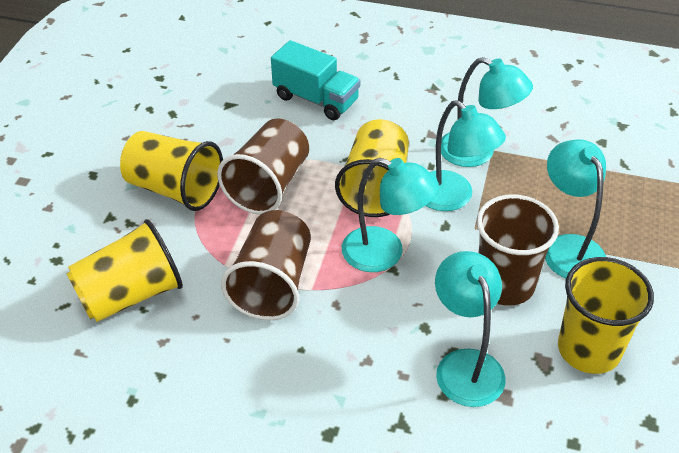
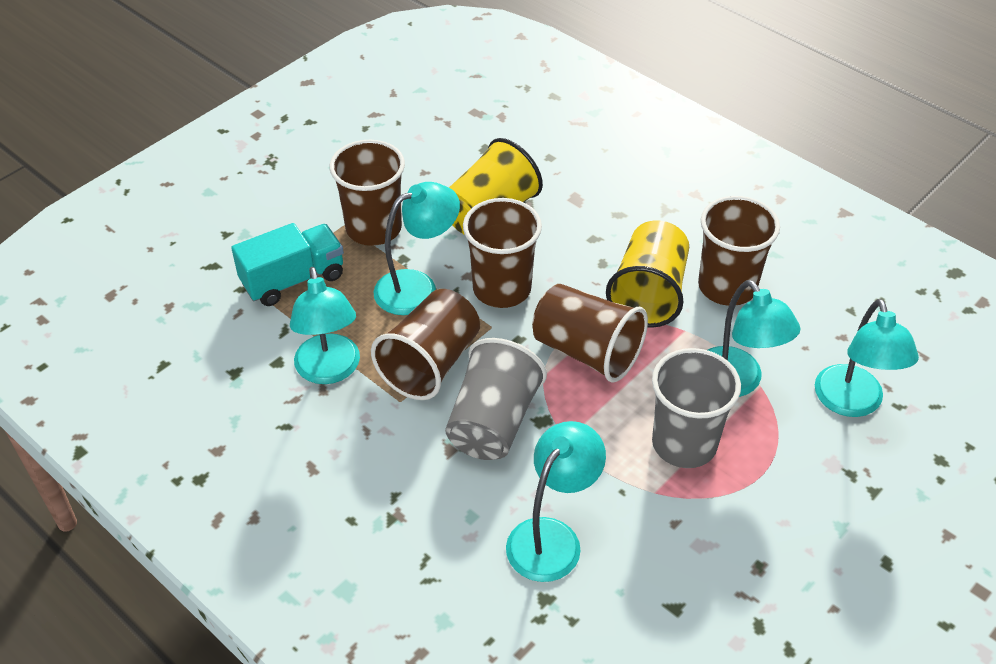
brown cup: [217,118,309,215] [221,210,311,320] [477,195,559,306] = 3 -> [330,140,405,246] [371,289,480,400] [463,198,542,308] [532,284,648,383] [698,196,780,306] = 5
grey cup: none = 0 -> [445,338,547,460] [652,348,741,468] = 2
yellow cup: [66,219,183,322] [120,131,223,211] [335,119,409,217] [558,257,654,374] = 4 -> [449,138,543,235] [606,220,689,328] = 2

